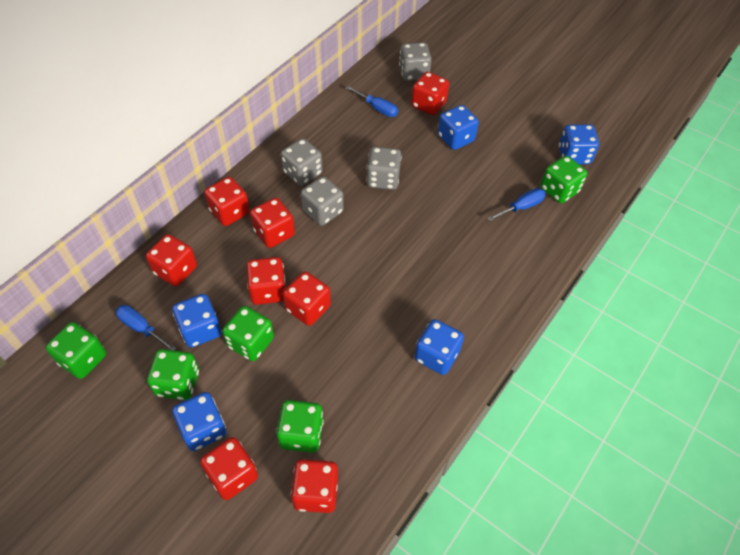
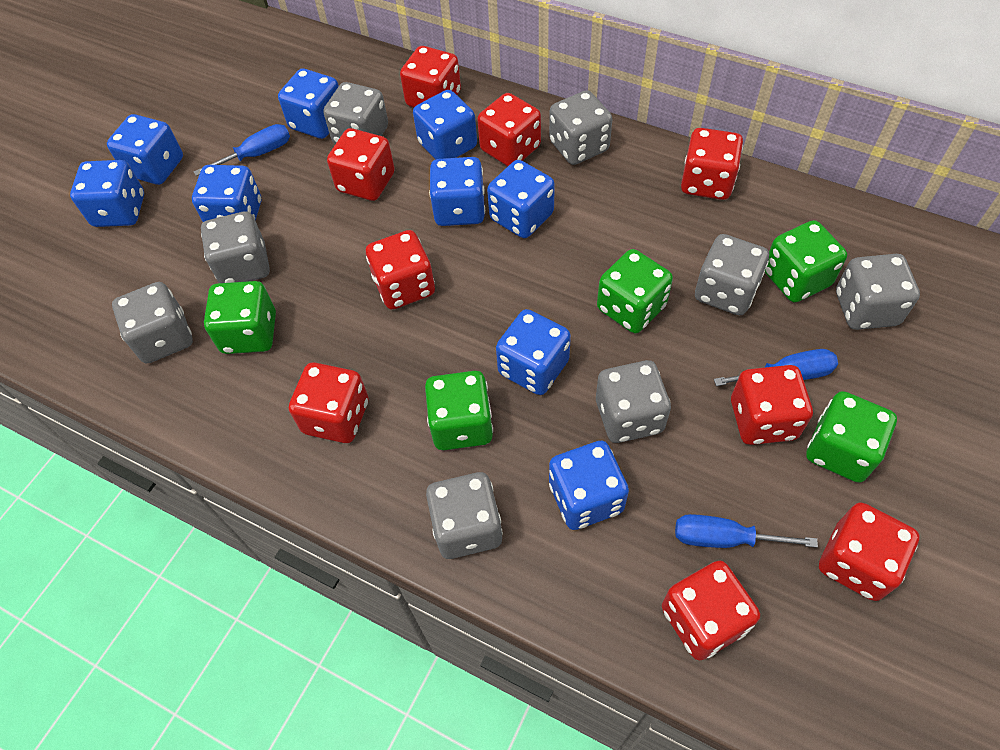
blue dice: [172,294,221,348] [172,392,227,451] [414,319,464,375] [438,105,479,150] [559,124,599,164] = 5 -> [70,160,144,227] [107,114,183,185] [192,165,261,222] [278,69,339,139] [413,90,477,160] [429,157,485,226] [487,160,555,238] [496,309,571,395] [549,441,629,530] = 9
grey dice: [281,138,323,186] [301,176,344,226] [366,147,402,190] [399,42,432,81] = 4 -> [112,282,193,364] [201,211,270,283] [323,82,388,144] [426,472,503,559] [549,90,612,165] [596,360,671,443] [695,234,769,315] [836,254,920,330] = 8
red dice: [146,234,197,286] [200,437,258,500] [204,177,250,226] [246,257,286,305] [250,198,295,248] [283,272,331,326] [291,459,338,513] [411,72,449,115] = 8 -> [289,362,368,443] [327,128,395,201] [366,230,435,310] [400,46,461,108] [477,93,541,166] [662,561,760,660] [681,128,743,200] [731,365,813,445] [819,503,920,601] = 9

